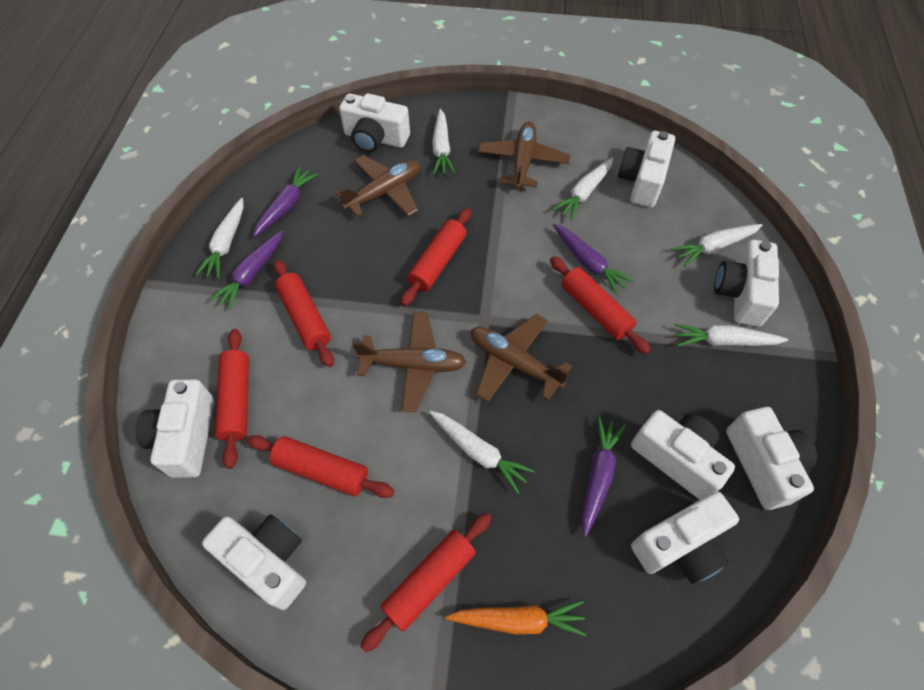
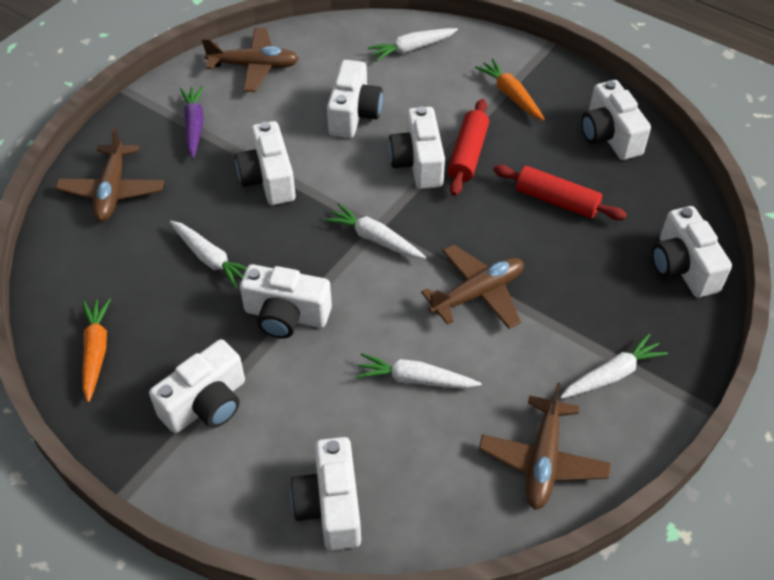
orange carrot: [446,600,587,636] = 1 -> [82,298,111,402] [475,59,545,121] = 2
purple carrot: [209,230,283,310] [253,166,318,237] [553,224,634,295] [582,417,626,537] = 4 -> [180,86,204,159] = 1
red rolling pin: [215,329,249,469] [247,435,394,498] [274,259,334,367] [360,513,491,652] [401,208,471,306] [550,256,650,354] = 6 -> [448,99,489,196] [493,165,627,220] = 2
white carrot: [195,198,244,278] [429,411,535,494] [432,109,455,175] [552,158,613,221] [671,224,763,266] [675,324,788,346] = 6 -> [170,221,246,289] [324,203,426,259] [356,353,481,389] [367,28,458,62] [560,333,668,399] = 5

